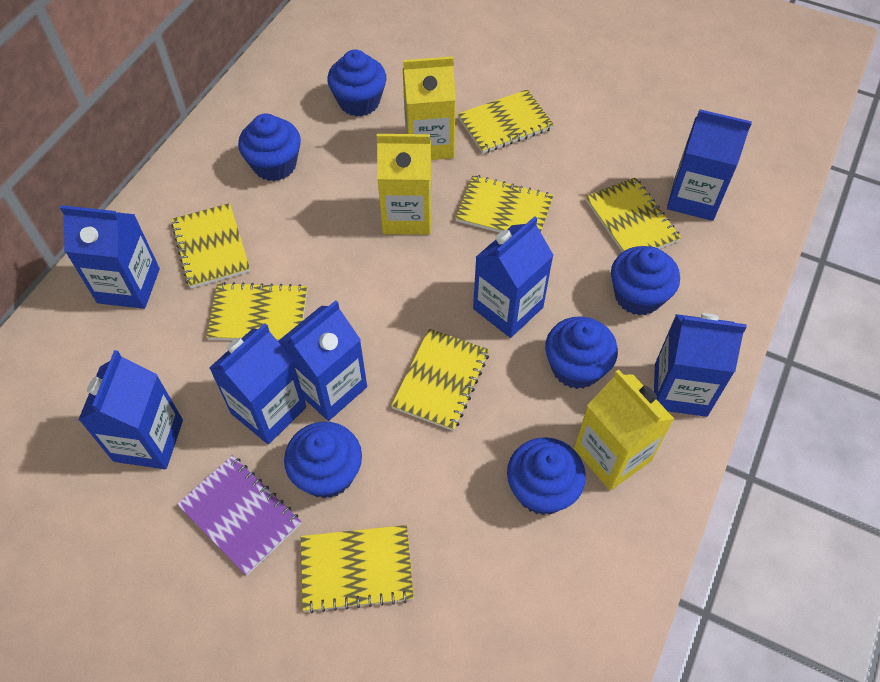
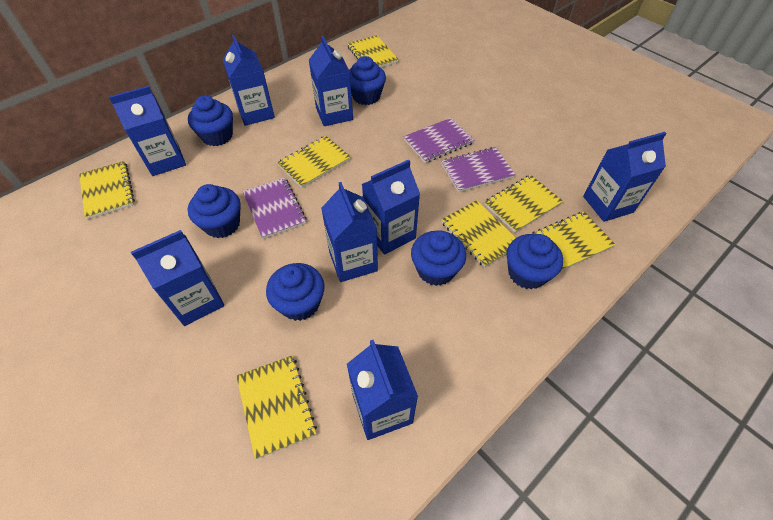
blue carton: [60,205,160,309] [79,350,183,469] [209,323,306,444] [278,300,367,421] [473,216,554,338] [654,313,747,417] [667,109,752,221] = 7 -> [109,86,186,176] [131,230,224,326] [223,35,275,126] [309,36,353,126] [321,182,378,282] [347,340,418,440] [362,160,420,254] [583,132,667,222] = 8
purple notebook: [177,455,301,576] = 1 -> [243,177,307,239] [404,118,474,163] [441,147,515,192] = 3
yellow carton: [377,134,432,235] [403,56,456,160] [574,369,674,490] = 3 -> none = 0

